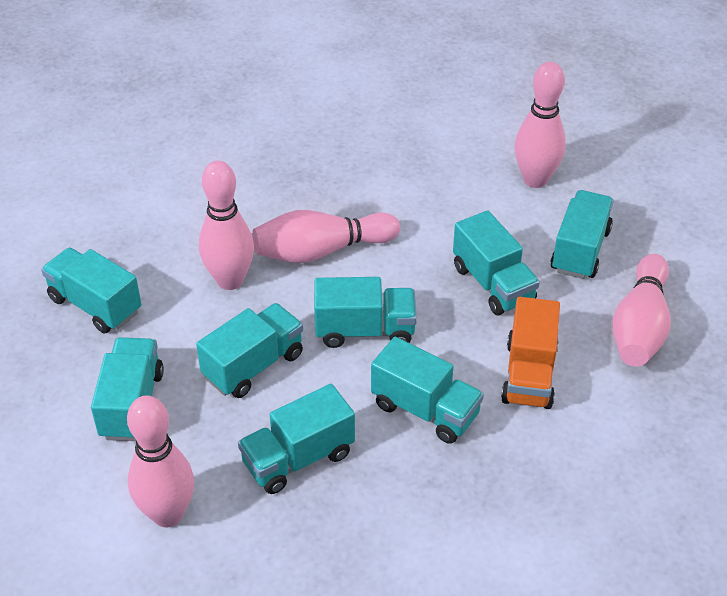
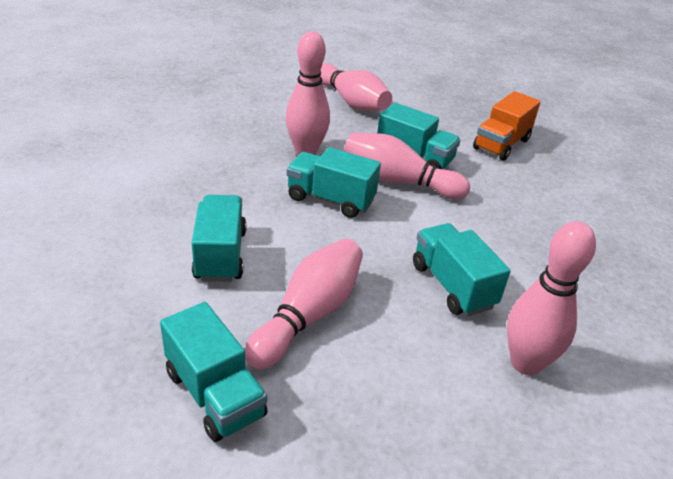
turquoise truck: [41,247,142,333] [91,337,164,441] [196,303,303,398] [238,384,355,494] [314,277,417,348] [371,337,484,444] [453,210,540,316] [550,190,614,279] = 8 -> [160,302,268,442] [192,195,246,282] [286,147,381,218] [377,103,461,169] [413,223,511,316] = 5

